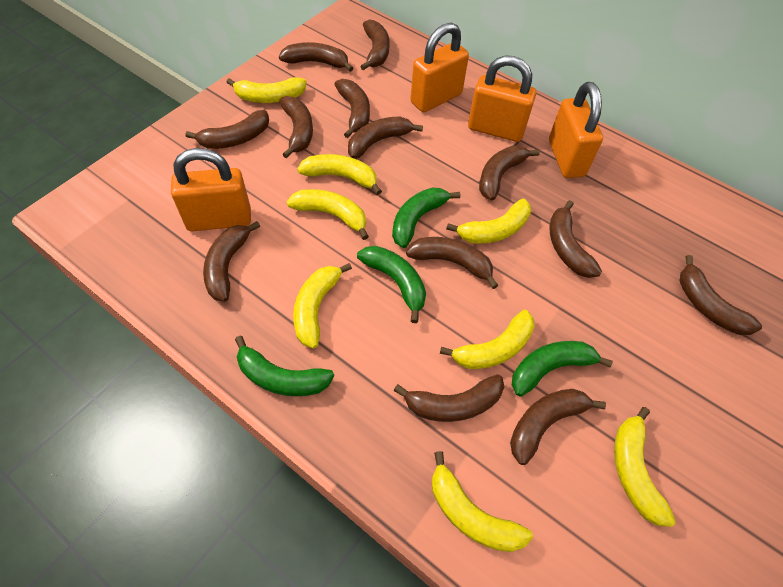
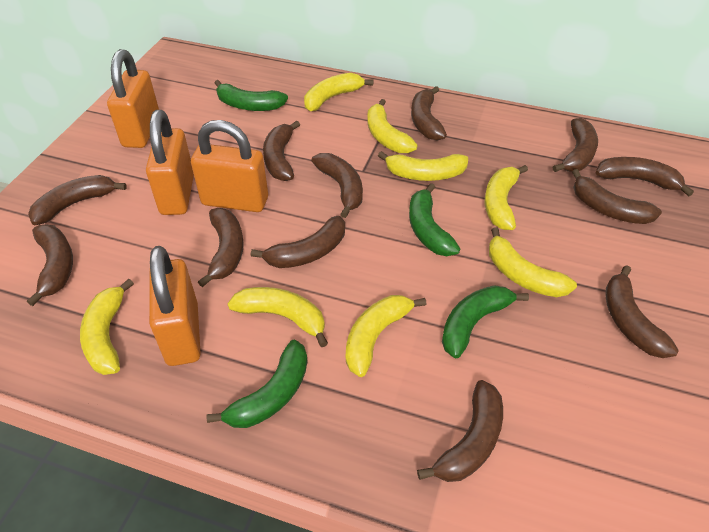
brown banana: [185,110,269,149] [203,221,260,302] [279,42,354,72] [279,96,313,158] [334,79,370,138] [348,116,423,159] [360,19,390,70] [394,374,504,422] [406,237,498,289] [479,146,540,200] [510,389,606,465] [550,200,602,278] [680,255,762,335] = 13 -> [27,224,73,306] [28,175,127,225] [198,208,244,287] [251,216,345,268] [263,121,300,181] [312,153,363,218] [411,86,447,141] [417,380,503,482] [553,118,598,172] [572,169,662,224] [596,157,694,196] [605,265,679,358] = 12

